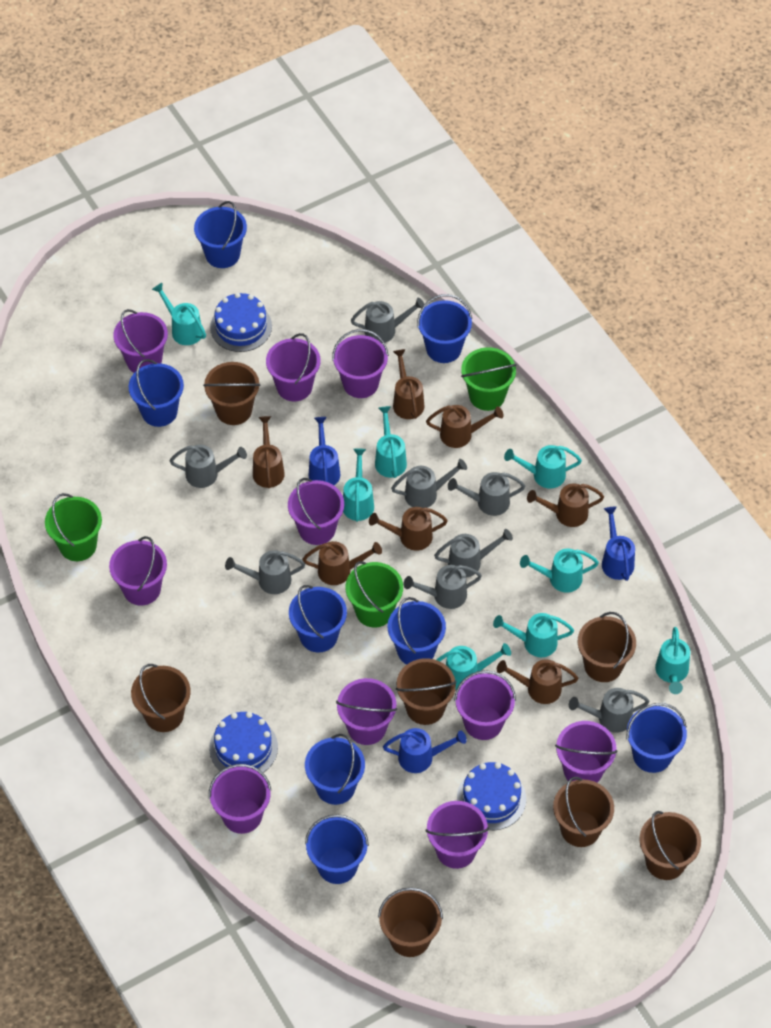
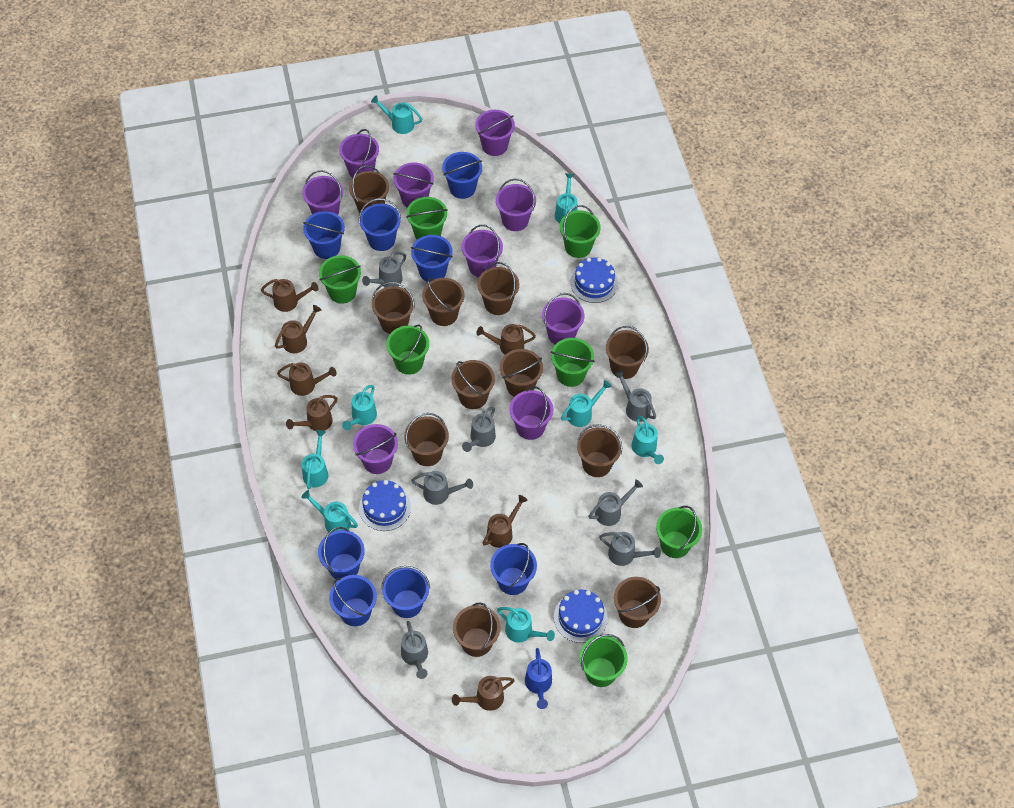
blue watering can: [309,417,340,485] [383,728,467,773] [602,507,635,581] = 3 -> [525,648,552,709] = 1
brown bucket: [131,664,191,732] [203,362,260,425] [378,888,443,957] [396,658,457,725] [553,777,614,847] [578,612,636,682] [639,811,701,880] = 7 -> [349,165,389,213] [372,282,414,334] [404,413,449,466] [422,278,464,326] [451,360,495,409] [453,602,501,657] [477,262,519,315] [500,349,543,397] [577,424,622,477] [606,326,649,379] [614,577,661,628] = 11
green bucket: [45,493,102,561] [346,561,403,628] [461,347,517,411] = 3 -> [319,255,361,304] [386,325,429,375] [406,197,448,240] [551,338,594,387] [560,205,601,258] [579,634,628,687] [656,506,702,558] = 7
grey watering can: [170,445,247,488] [225,550,305,594] [351,298,424,343] [391,459,467,508] [404,565,482,609] [434,529,513,577] [448,472,525,516] [569,688,650,733] = 8 -> [362,252,406,287] [401,621,428,679] [411,471,473,505] [462,407,496,452] [588,479,643,526] [599,532,661,566] [614,370,656,422] = 7
purple bucket: [109,536,167,606] [113,309,168,373] [209,764,271,834] [266,333,321,401] [288,478,344,545] [332,329,389,398] [336,678,397,745] [426,801,489,869] [454,670,516,740] [555,721,618,783] = 10 -> [302,170,343,215] [339,129,379,178] [353,424,398,474] [393,162,434,208] [462,225,503,277] [475,110,515,156] [496,178,536,231] [509,387,553,440] [542,293,584,345] = 9

